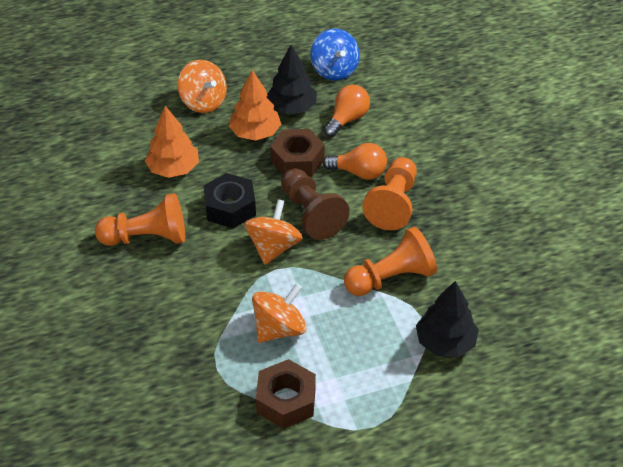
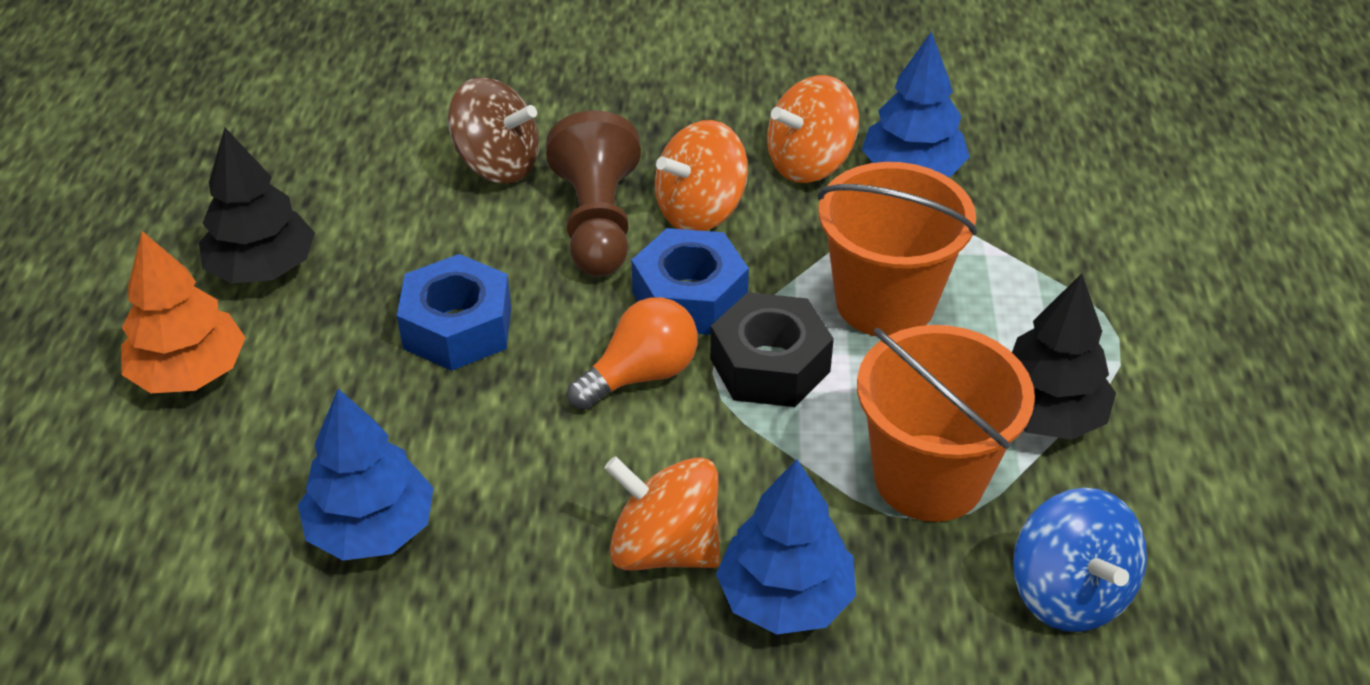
blue nut: none = 0 -> [397,254,511,371] [632,228,749,335] = 2
blue tree: none = 0 -> [298,389,434,561] [716,459,856,635] [862,31,970,177] = 3
brown nut: [256,359,316,429] [270,129,325,177] = 2 -> none = 0
brown spinning top: none = 0 -> [448,77,539,184] = 1
orange bucket: none = 0 -> [818,162,977,336] [857,325,1035,522] = 2
orange light bulb: [323,143,387,180] [324,85,370,137] = 2 -> [567,297,698,410] = 1
orange pawn: [95,193,185,246] [344,227,437,296] [362,157,417,230] = 3 -> none = 0
orange tree: [145,106,199,178] [229,70,281,141] = 2 -> [121,231,246,393] = 1

